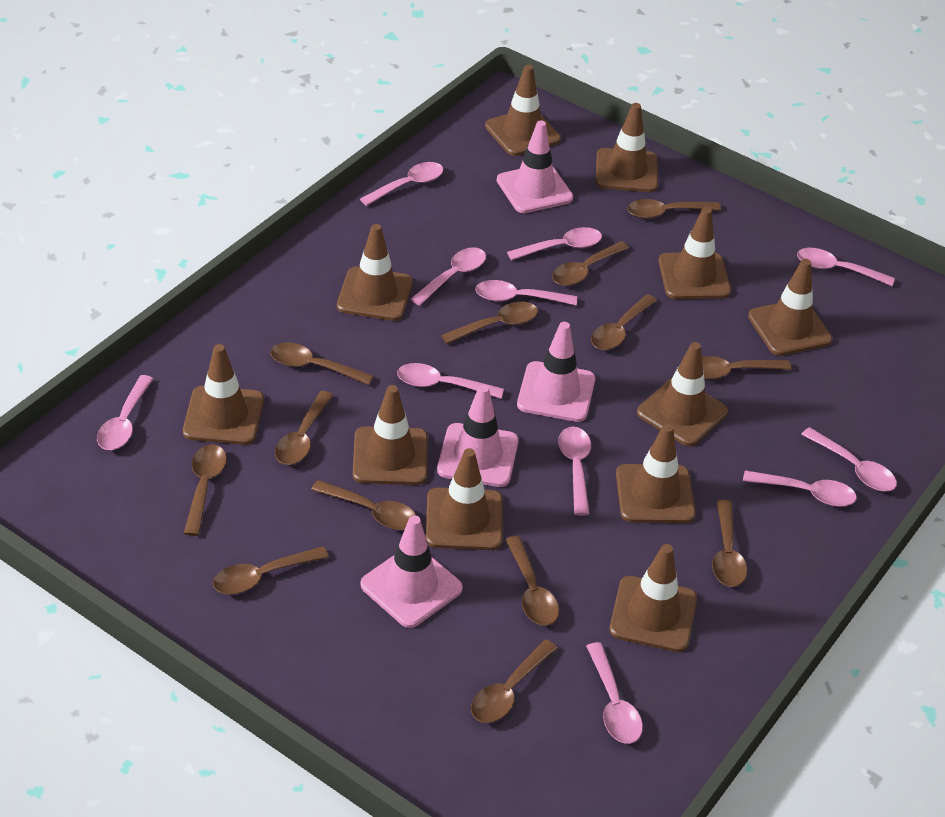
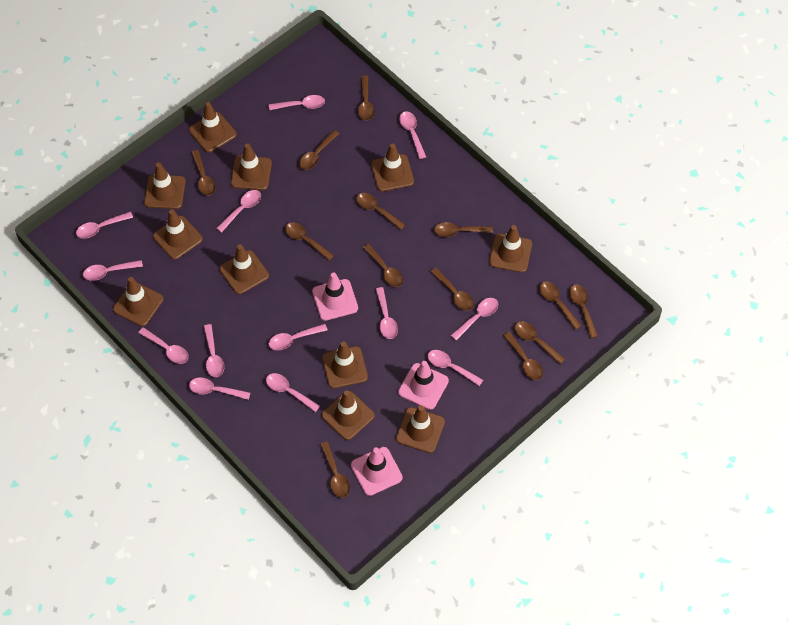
pink spoon: [97,375,154,450] [360,162,443,206] [397,363,504,399] [411,247,486,306] [475,280,577,306] [507,227,602,260] [558,427,591,516] [586,642,643,744] [743,470,857,507] [797,248,895,286] [801,427,897,491] = 11 -> [76,212,133,239] [83,260,143,281] [138,327,189,364] [189,378,250,400] [204,324,224,377] [216,190,261,233] [266,373,320,412] [269,95,325,110] [269,324,327,350] [376,287,398,339] [399,111,426,159] [427,350,483,386] [451,298,498,340] = 13
pink traffic cone: [360,515,463,628] [437,385,519,487] [497,120,573,213] [517,322,595,422] = 4 -> [312,272,358,321] [351,447,403,496] [398,361,449,410] = 3

